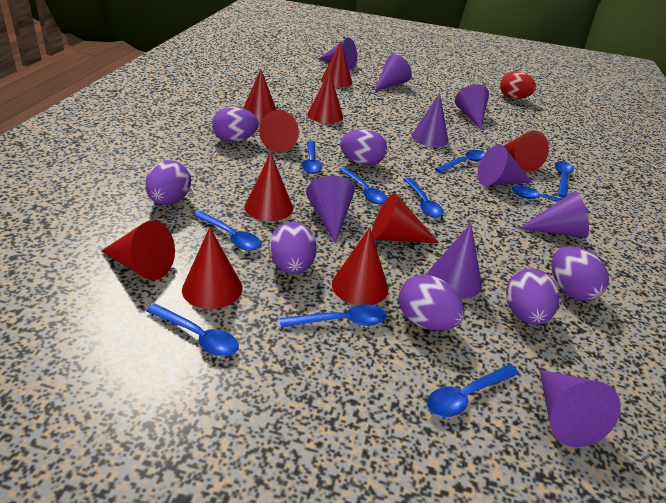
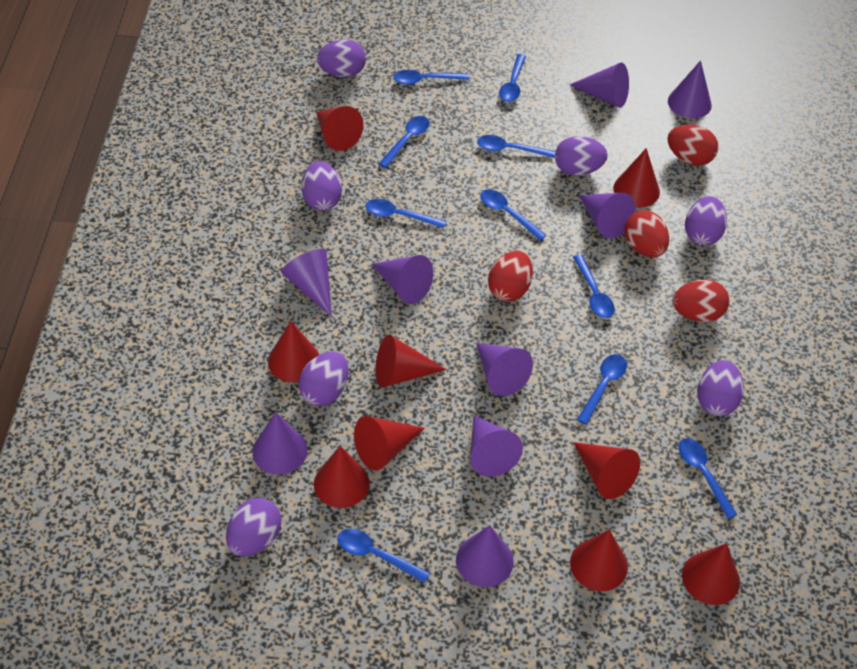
red cone: [101,220,175,280] [182,227,243,309] [243,69,276,122] [245,153,293,221] [259,110,299,153] [308,71,343,123] [321,41,352,87] [332,227,388,305] [372,193,439,243] [504,131,549,172] = 10 -> [268,321,319,382] [314,446,370,508] [316,106,363,151] [354,416,425,471] [376,335,447,387] [570,530,628,591] [573,442,640,499] [613,148,660,208] [682,543,740,605] = 9
red egg: [500,71,536,99] = 1 -> [488,251,533,302] [624,210,669,258] [667,125,718,166] [672,279,729,322] = 4

